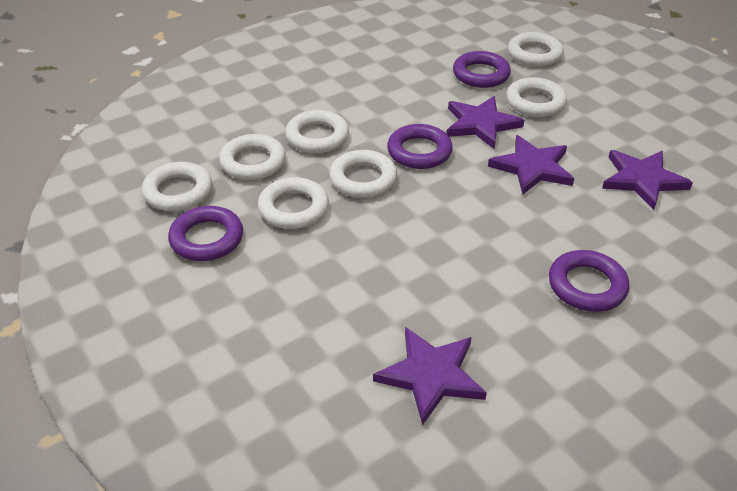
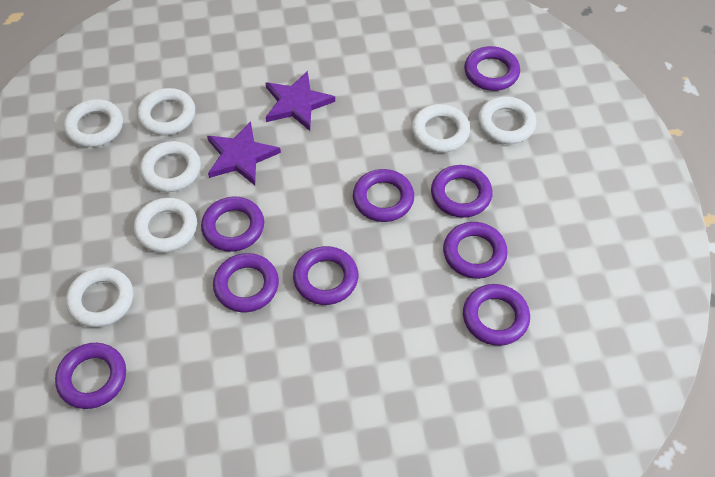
purple ring: [168,206,243,261] [387,124,453,169] [453,51,511,88] [549,250,629,312] = 4 -> [55,343,126,409] [201,197,264,252] [213,253,279,312] [293,246,358,305] [353,169,414,222] [431,165,493,218] [443,222,508,279] [463,284,530,346] [464,46,520,91] = 9
purple star: [373,327,487,425] [447,96,524,149] [488,135,574,195] [602,150,693,210] = 4 -> [207,121,281,185] [266,71,335,131] = 2

